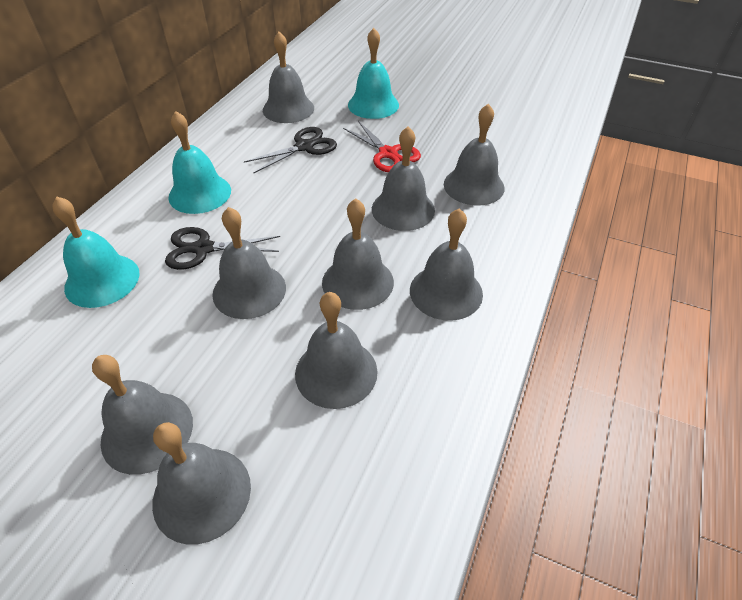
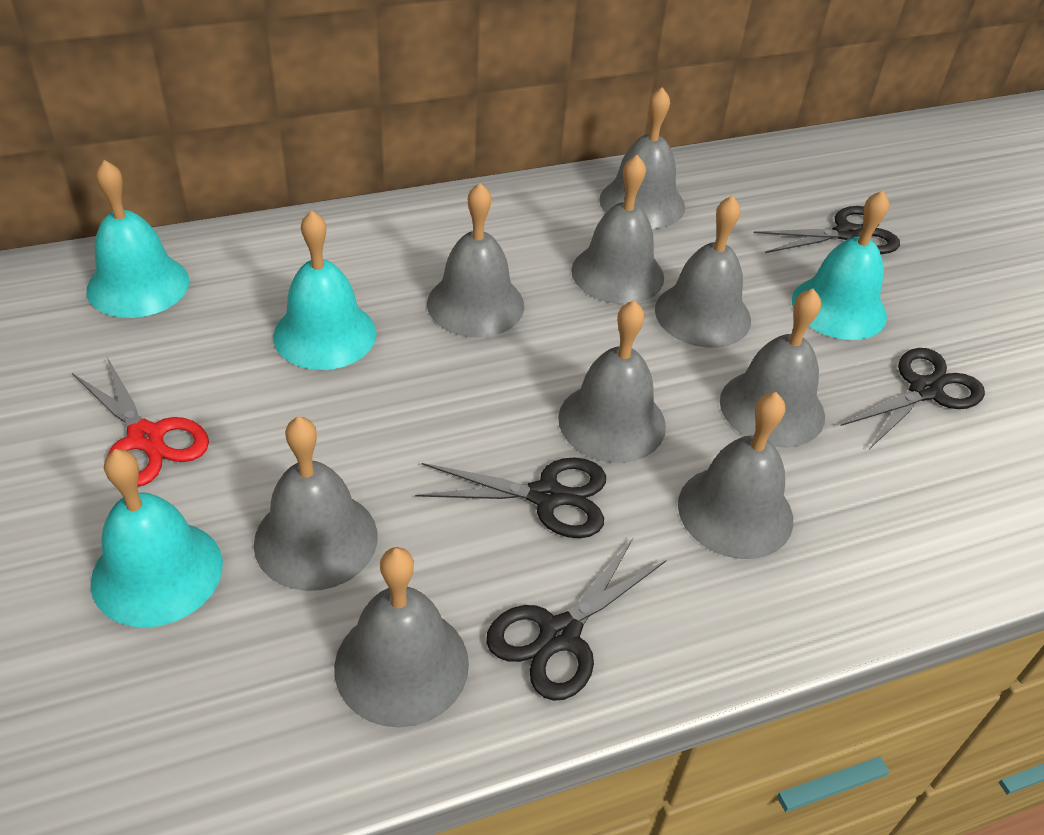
black scissors: [165,227,280,270] [244,127,337,173] = 2 -> [415,458,606,538] [486,538,666,701] [753,206,900,254] [840,348,985,449] = 4
turquoise bell: [52,197,139,308] [168,111,231,214] [348,28,399,119] = 3 -> [86,160,189,318] [91,449,223,628] [273,210,376,370] [792,190,889,340] = 4

